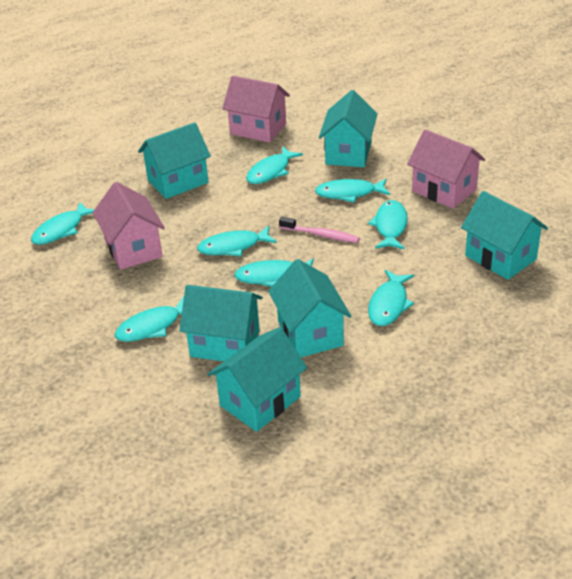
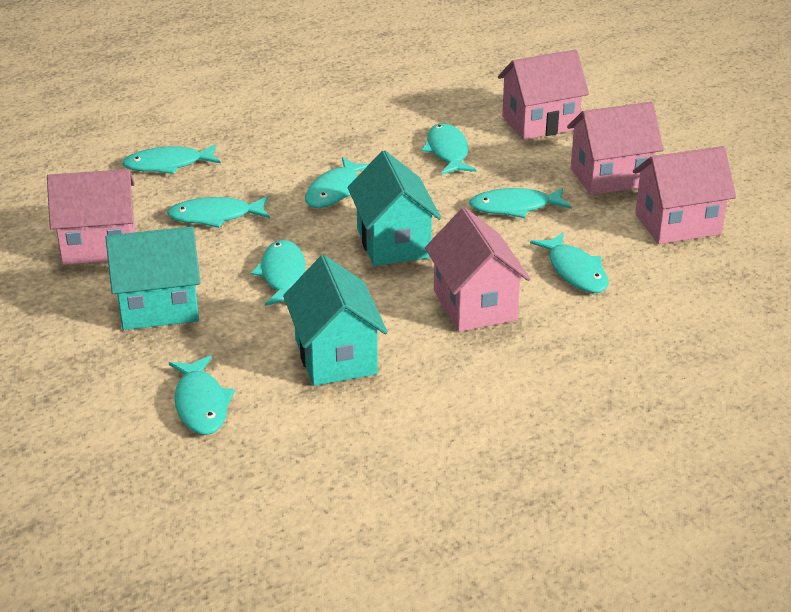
pink house: [93,182,165,270] [222,76,290,143] [407,129,485,209] = 3 -> [47,169,135,265] [425,208,530,332] [498,50,589,140] [567,102,664,195] [633,146,736,244] = 5
pink toothbrush: [279,217,360,243] = 1 -> none = 0
turquoise house: [138,122,211,199] [179,285,263,361] [208,327,307,432] [268,259,351,357] [319,90,377,167] [461,191,548,280] = 6 -> [105,226,200,330] [283,255,388,386] [348,151,441,266] = 3

